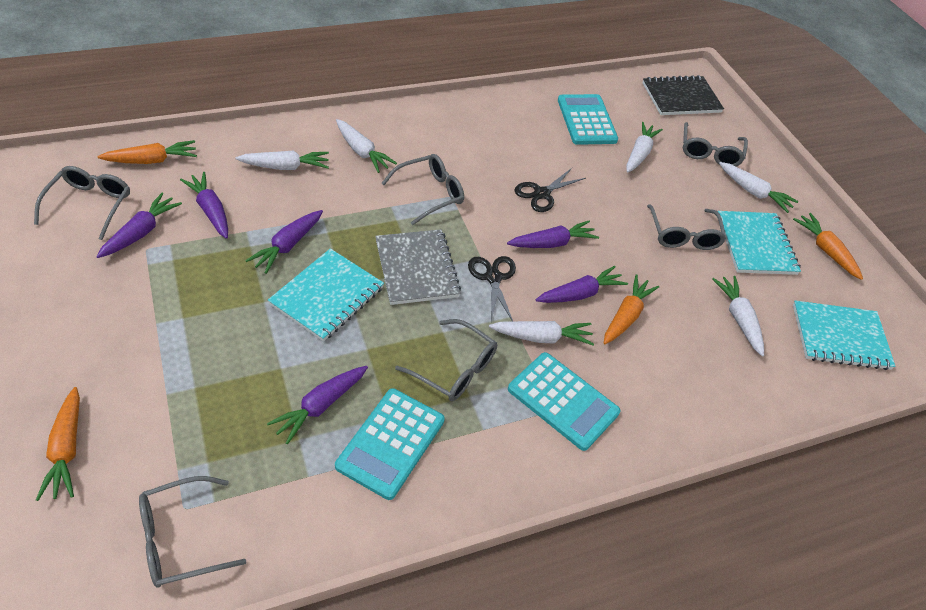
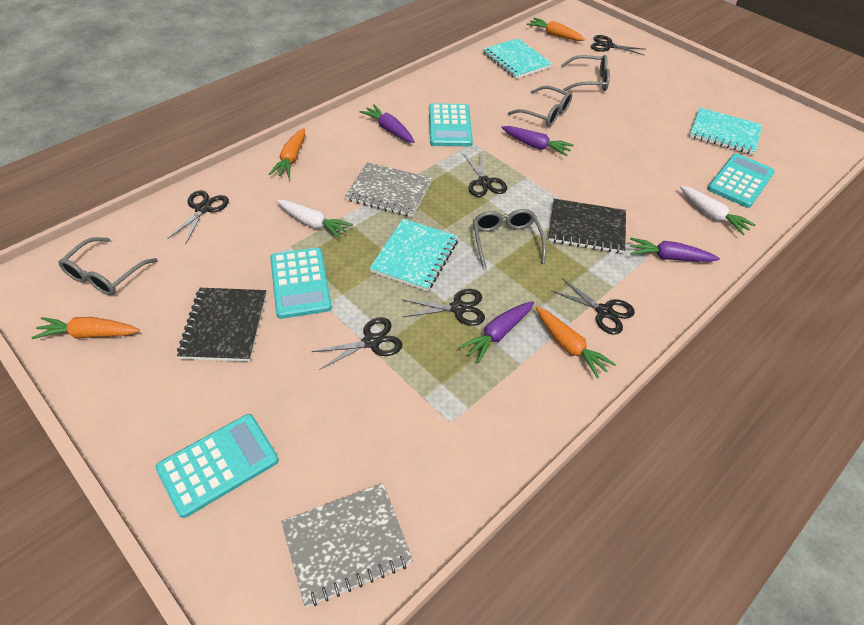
black notebook: [642,75,724,115] = 1 -> [177,288,267,362] [548,199,626,254] = 2
black scissors: [468,256,516,322] [514,168,586,212] = 2 -> [167,190,229,243] [311,317,402,370] [402,289,485,326] [463,154,507,197] [551,278,635,334] [591,35,646,56] = 6
grey glasses: [34,166,130,240] [139,476,246,588] [382,154,464,225] [395,319,497,401] [647,204,726,250] [683,122,748,166] = 6 -> [58,237,158,295] [473,209,546,269] [508,86,572,127] [561,55,610,91] = 4
grey notebook: [375,229,461,305] = 1 -> [281,483,413,607] [345,162,432,217] = 2
purple carrot: [96,193,182,258] [180,172,228,239] [245,210,323,274] [267,366,368,445] [507,221,599,248] [536,266,628,303] = 6 -> [359,104,415,143] [459,301,534,363] [501,126,574,156] [630,237,720,262] = 4
turquoise calculator: [335,388,445,500] [508,352,621,451] [558,94,618,145] = 3 -> [155,414,279,518] [270,248,332,319] [429,103,473,146] [707,153,775,208] = 4
white carrot: [235,150,329,170] [336,119,397,173] [489,321,594,345] [626,122,663,173] [712,276,764,356] [719,162,799,213] = 6 -> [277,200,353,239] [680,186,755,235] = 2

